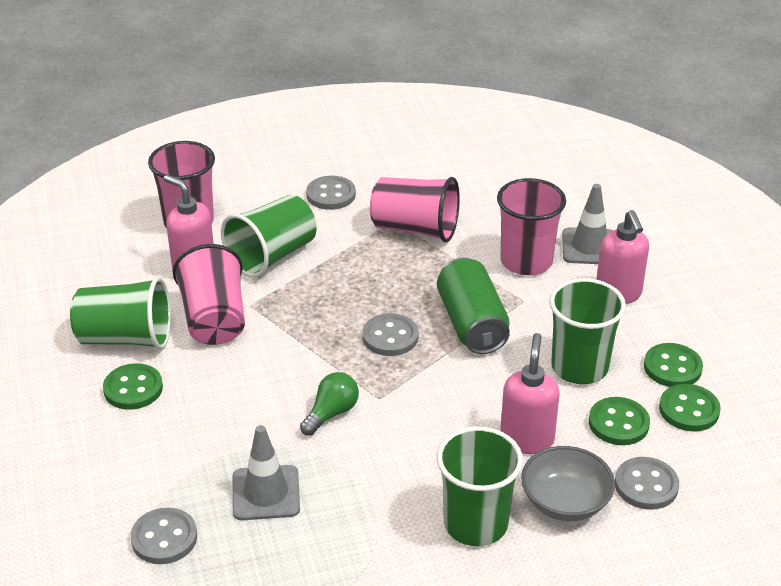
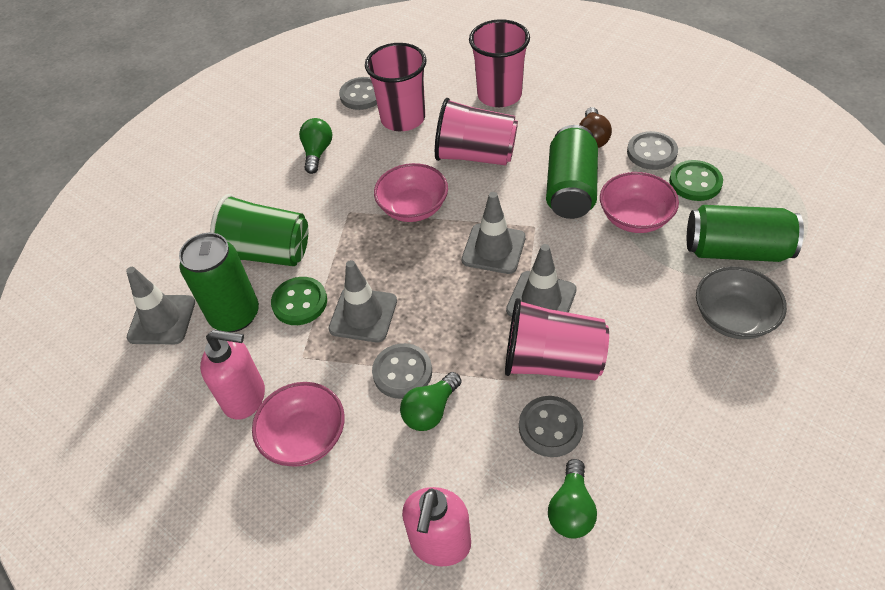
brown light bulb: none = 0 -> [579,107,612,148] = 1
green button: [103,363,163,410] [589,397,650,445] [644,343,703,387] [659,384,721,431] = 4 -> [271,277,327,325] [669,160,723,201] = 2
green can: [437,258,510,354] = 1 -> [179,233,259,332] [546,125,598,219] [687,205,804,262] = 3
green cup: [70,277,171,349] [221,195,317,277] [437,427,523,546] [549,278,626,384] = 4 -> [210,194,308,266] = 1
green light bulb: [300,372,359,436] = 1 -> [299,118,332,174] [400,372,461,431] [548,459,597,539] = 3
grey traffic cone: [232,425,300,520] [562,184,613,264] = 2 -> [126,267,195,344] [329,260,397,342] [462,192,526,274] [506,244,577,317] = 4
pink bowl: none = 0 -> [252,382,345,467] [374,163,448,222] [600,172,679,233] = 3
pink soap dispenser: [164,175,214,271] [500,333,560,454] [596,210,649,304] = 3 -> [200,330,265,420] [402,487,471,566] = 2

